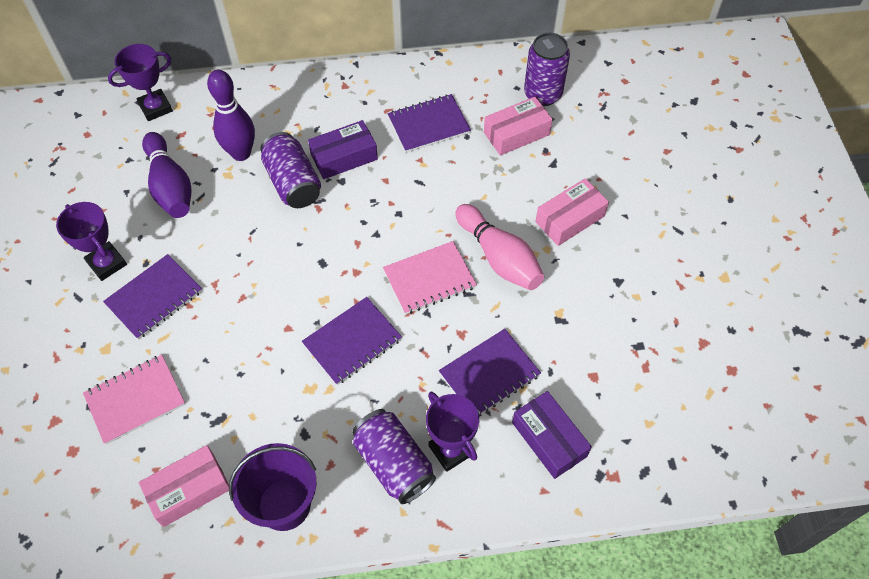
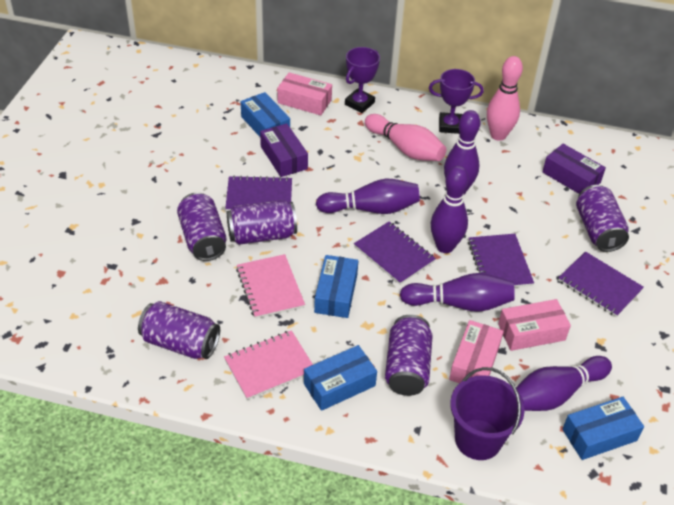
blue box: none = 0 -> [241,92,290,137] [304,345,377,411] [314,255,358,318] [562,397,644,460] = 4
pink bowling pin: [455,204,544,290] = 1 -> [365,114,446,161] [487,56,523,141] = 2
purple bowling pin: [142,132,192,218] [207,70,255,161] = 2 -> [316,179,420,214] [400,273,515,312] [431,166,469,253] [444,110,480,195] [516,356,612,411] = 5
purple can: [260,132,321,208] [352,409,436,504] [524,33,570,106] = 3 -> [138,301,220,359] [177,192,227,261] [227,200,297,245] [385,315,433,396] [576,185,629,252] = 5
purple trophy: [56,202,127,281] [108,44,173,121] [426,392,479,472] = 3 -> [345,47,380,113] [429,69,484,134] = 2

